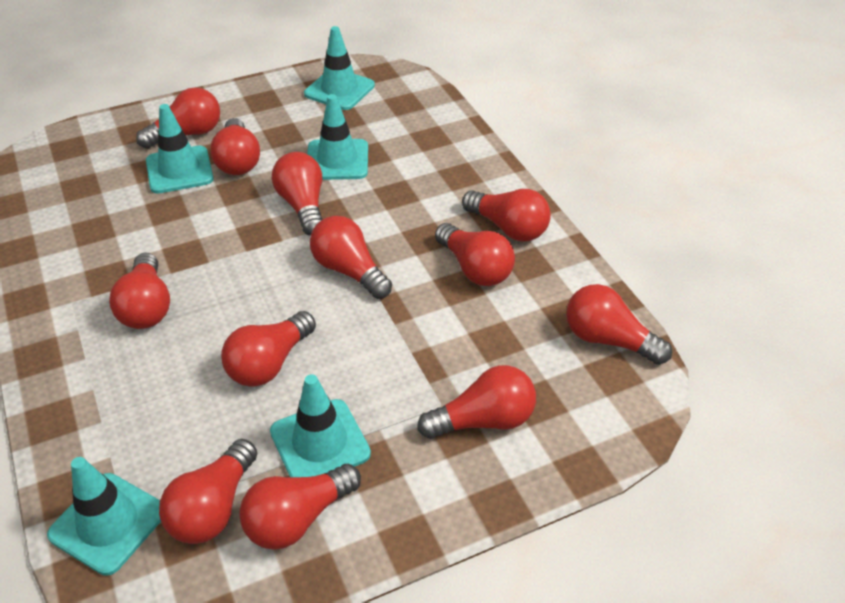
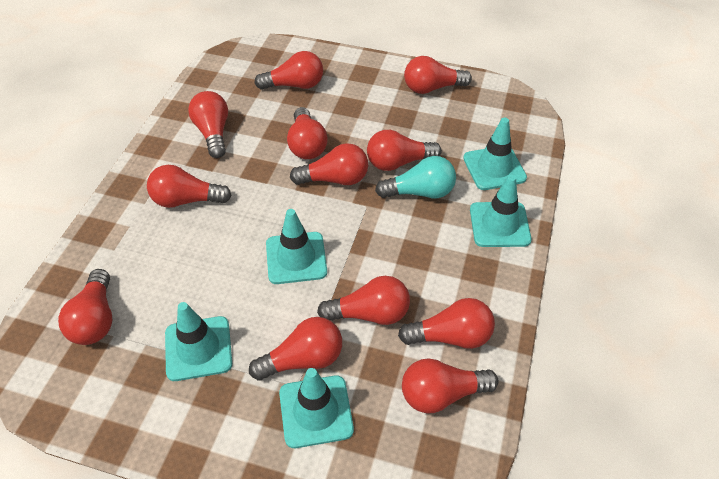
turquoise light bulb: none = 0 -> [375,156,456,198] = 1

